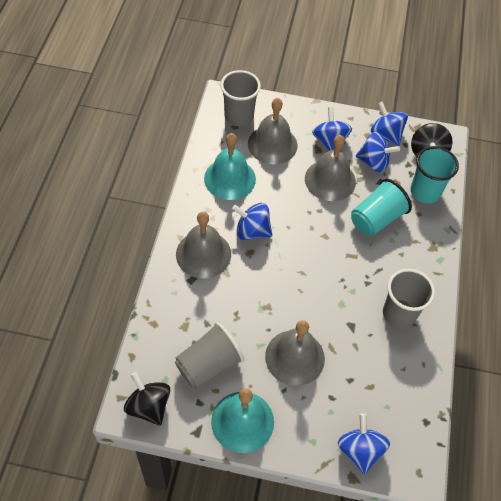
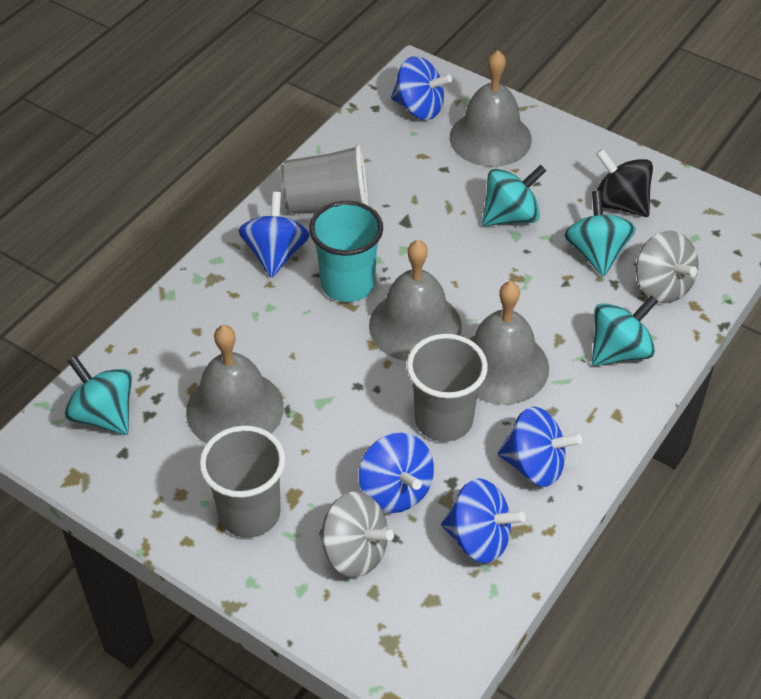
black spinning top: [124,372,170,426] [411,123,452,157] = 2 -> [596,149,653,217] = 1
grey spinning top: none = 0 -> [319,492,394,578] [636,231,698,303] = 2
turquoise bell: [204,133,256,200] [211,388,274,453] = 2 -> none = 0
turquoise cup: [351,179,412,236] [410,146,459,203] = 2 -> [309,201,383,302] = 1
turquoise spinning top: none = 0 -> [64,355,132,435] [482,165,546,226] [564,191,636,277] [592,295,658,366] = 4

